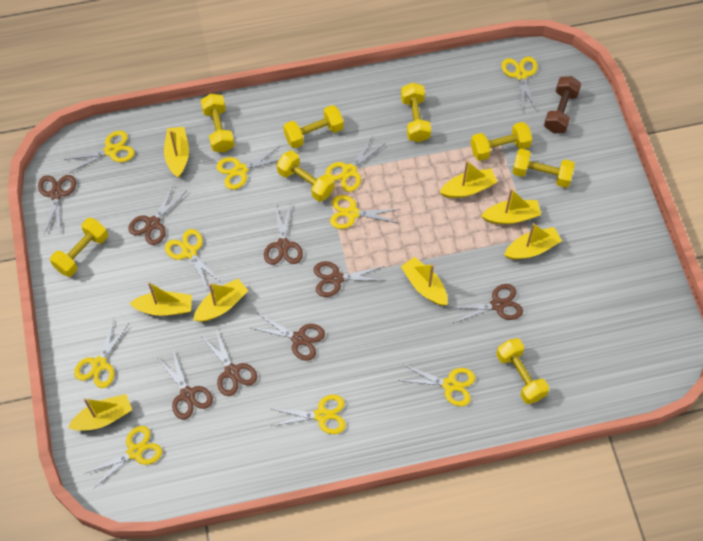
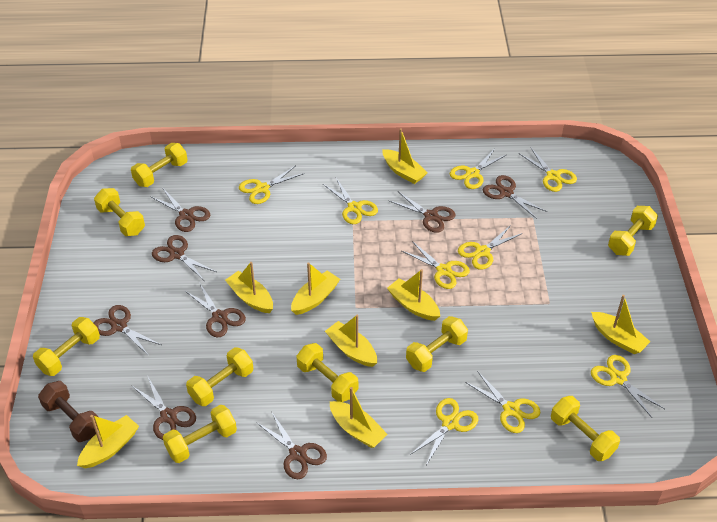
yellow dumbbell: [50,218,108,277] [201,94,235,152] [277,150,335,202] [283,105,344,148] [401,83,431,142] [471,122,532,161] [496,338,549,404] [513,149,575,188] = 8 -> [33,317,100,376] [94,188,145,236] [131,143,187,187] [163,405,237,463] [186,347,253,406] [296,343,358,402] [406,316,468,372] [551,396,620,461] [608,206,658,256] = 9
yellow scissors: [64,131,135,173] [74,318,129,388] [84,426,162,488] [165,229,222,291] [216,147,279,190] [272,395,346,434] [325,135,384,192] [330,195,400,229] [398,364,475,406] [501,57,538,111] = 10 -> [239,166,304,204] [323,178,378,224] [402,241,470,289] [410,398,478,465] [450,149,506,189] [458,225,523,270] [465,371,540,433] [519,147,577,192] [591,355,665,418] = 9

